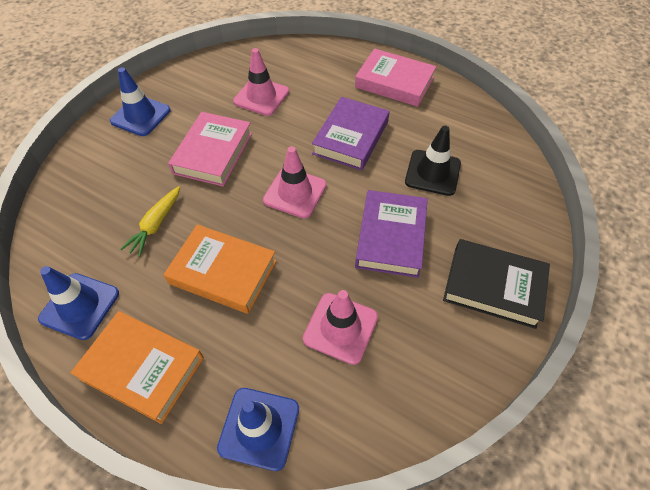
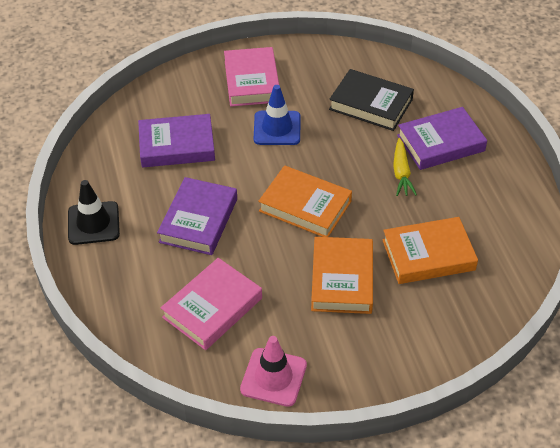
blue traffic cone: [38,266,119,340] [110,67,171,136] [217,388,299,471] = 3 -> [254,85,300,145] = 1
orange book: [71,311,204,424] [164,224,277,314] = 2 -> [258,165,352,237] [311,237,373,314] [383,217,478,284] = 3
pink traffic cone: [233,48,289,116] [263,146,327,218] [303,290,378,365] = 3 -> [240,336,307,407] = 1
purple book: [312,97,390,170] [355,190,428,278] = 2 -> [138,114,215,168] [157,177,237,255] [397,107,487,170] = 3

